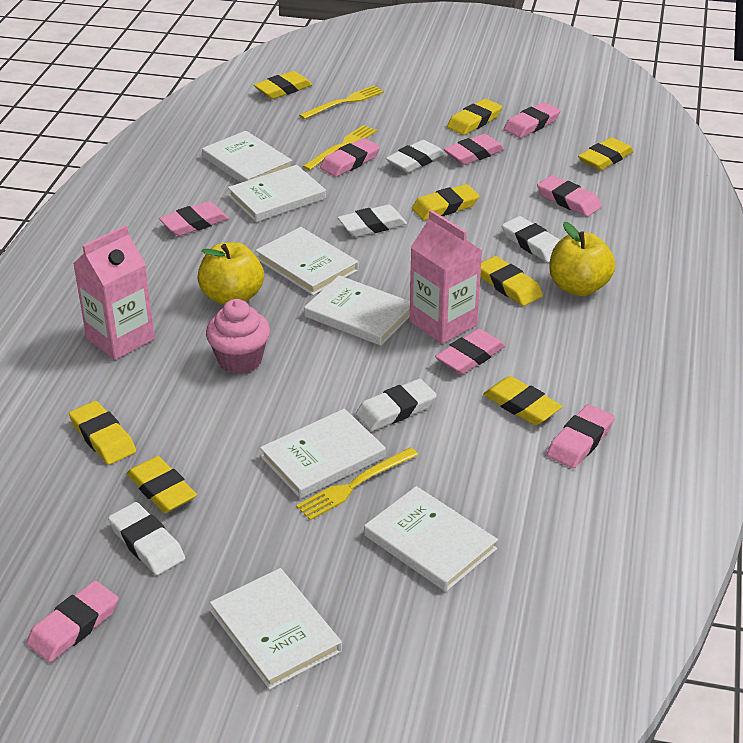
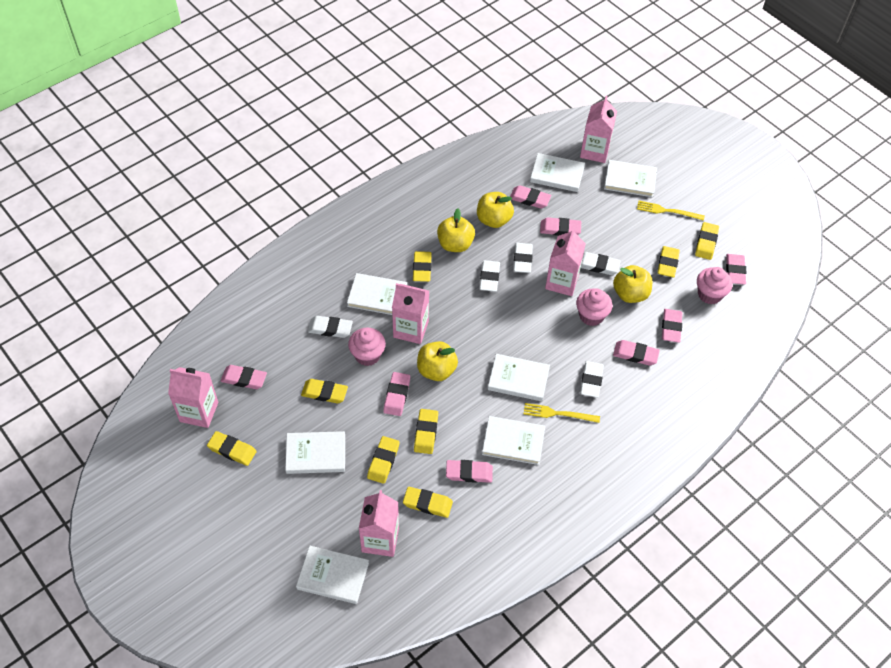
pink carton: [73,225,155,360] [410,210,482,344] = 2 -> [168,367,218,428] [359,490,399,557] [392,283,429,344] [545,228,586,296] [580,96,617,163] = 5
pink cupcake: [206,299,270,374] = 1 -> [348,328,386,366] [576,288,612,326] [697,267,732,304] = 3
yellow apple: [198,242,264,305] [549,222,615,296] = 2 -> [417,341,458,381] [437,208,475,252] [477,192,514,228] [613,265,652,303] = 4
yellow fork: [296,447,418,520] [299,85,384,119] [302,125,377,171] = 3 -> [524,403,600,423] [637,201,705,221] = 2

